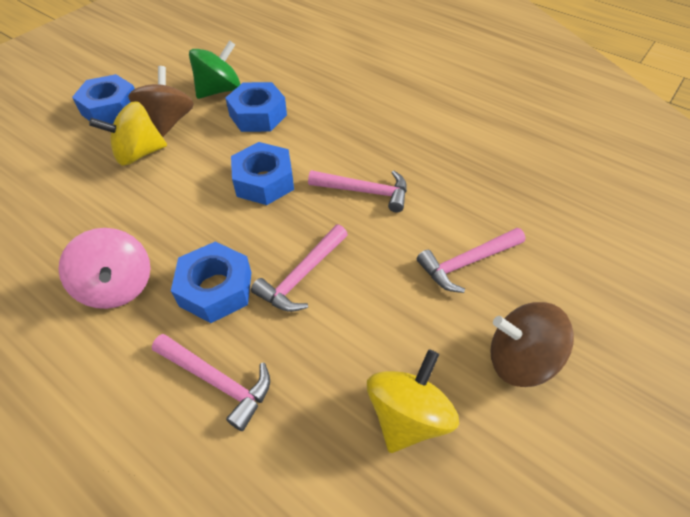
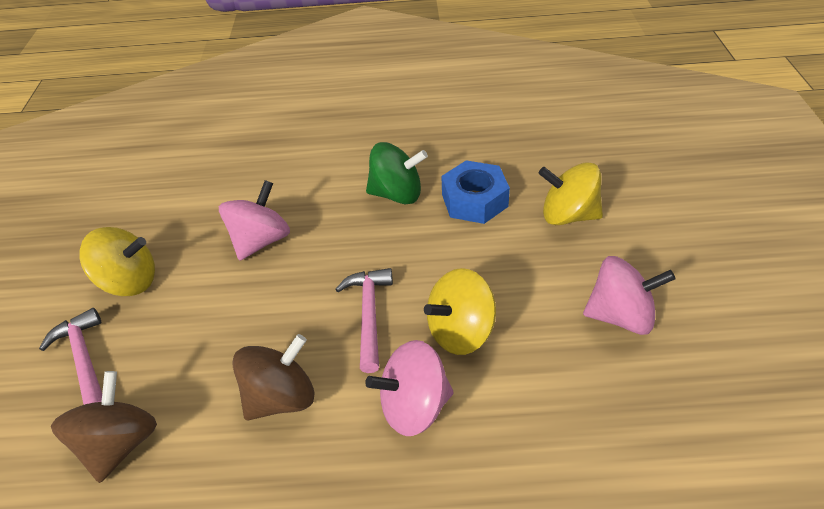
blue nut: [72,74,135,124] [171,241,251,323] [225,82,287,132] [231,142,294,205] = 4 -> [441,160,510,224] = 1
pink hammer: [152,334,270,431] [251,224,348,312] [308,170,407,212] [417,228,525,293] = 4 -> [39,308,102,405] [335,268,393,373] = 2
pink spinning top: [58,228,150,309] = 1 -> [219,180,290,261] [365,340,454,436] [583,256,676,335] = 3
yellow spinning top: [89,101,167,166] [367,349,459,453] = 2 -> [79,227,155,296] [424,268,496,355] [538,162,603,225] = 3

